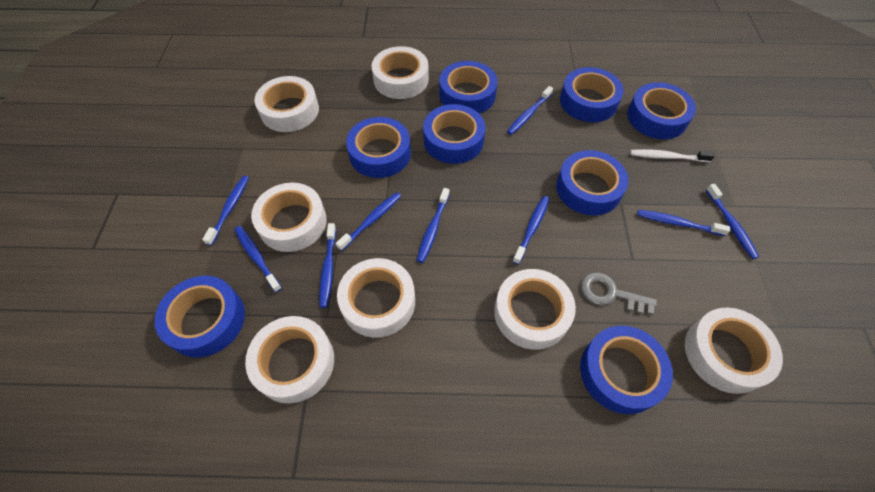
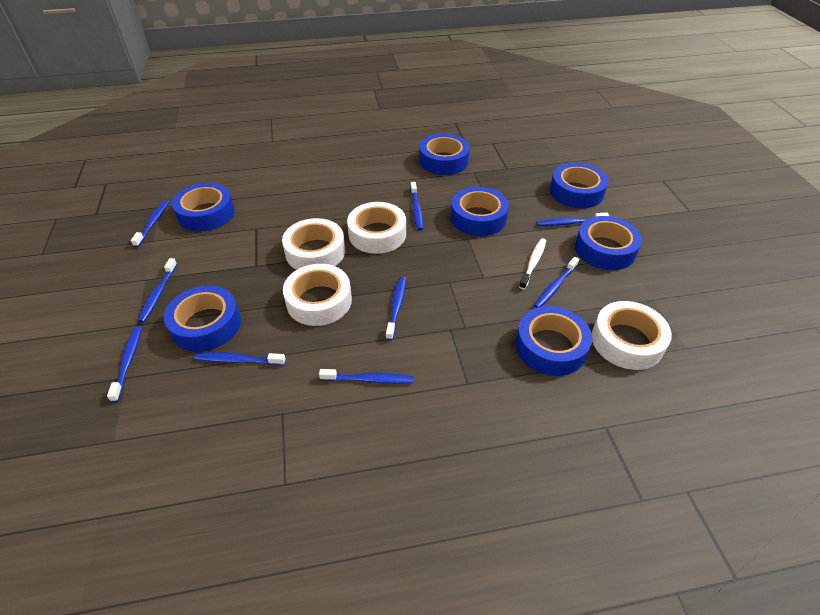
blue tape: [154,276,245,357] [346,117,411,178] [423,104,485,164] [439,61,498,114] [556,150,629,216] [560,67,624,122] [580,326,673,414] [627,82,696,139] = 8 -> [164,286,241,352] [172,183,235,232] [419,134,470,175] [451,187,509,236] [516,306,592,376] [550,163,608,208] [575,216,642,270] = 7
grey key: [581,272,657,315] = 1 -> none = 0
white tape: [245,316,334,403] [251,183,327,252] [254,76,319,132] [337,258,415,338] [372,46,429,99] [494,269,576,350] [685,307,783,394] = 7 -> [282,218,345,270] [283,264,352,326] [347,202,406,254] [592,301,672,370] = 4

